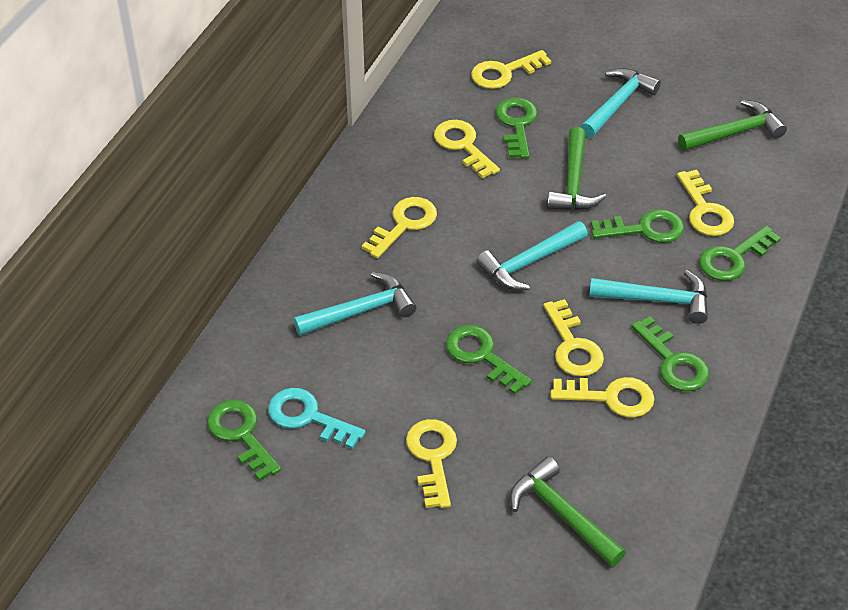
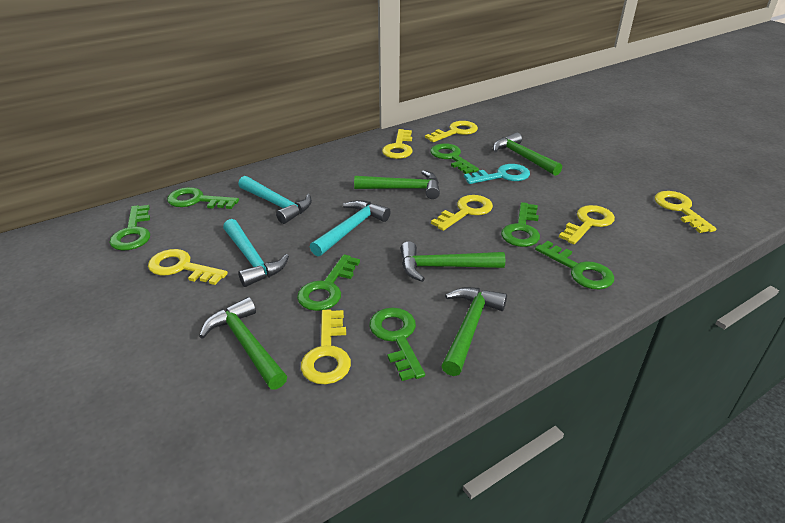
green hammer: [510,457,626,567] [547,127,607,210] [678,100,787,151] = 3 -> [199,297,287,389] [354,170,440,199] [401,241,505,282] [441,287,507,376] [493,132,562,176] = 5
green key: [207,400,281,481] [446,325,532,395] [496,98,537,159] [591,209,684,243] [631,316,709,391] [699,226,781,281] = 6 -> [109,205,150,251] [167,187,239,209] [297,254,360,311] [369,308,425,381] [430,143,479,174] [501,202,540,247] [535,241,614,289] = 7
turquoise hammer: [293,272,416,336] [476,221,588,290] [581,68,661,138] [589,270,708,324] = 4 -> [223,219,289,287] [238,176,312,224] [310,200,391,256] = 3

